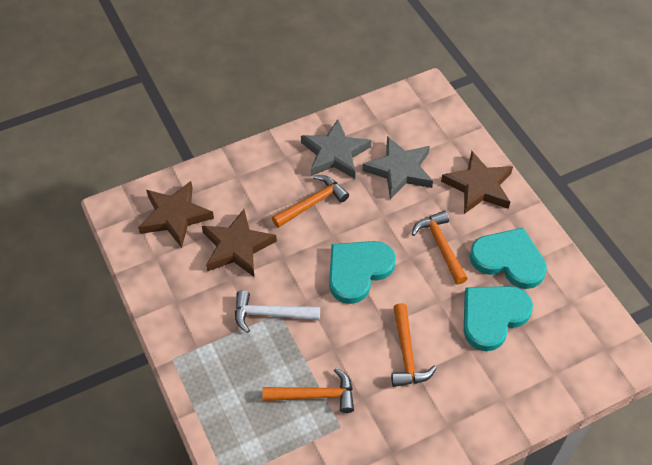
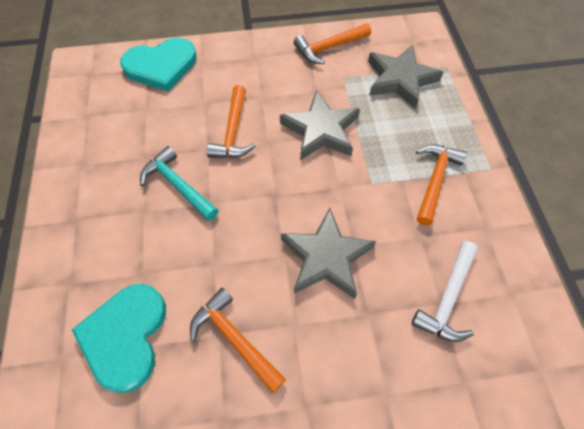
brown star: [138,181,214,248] [202,209,277,277] [441,151,513,214] = 3 -> none = 0
grey star: [301,119,371,179] [362,136,433,199] = 2 -> [280,90,360,160] [281,208,376,299] [368,45,444,109] = 3
turquoise hammer: none = 0 -> [140,146,219,221] = 1
turquoise heart: [329,241,396,304] [464,286,533,351] [469,228,547,289] = 3 -> [72,284,166,393] [120,38,197,92] = 2

